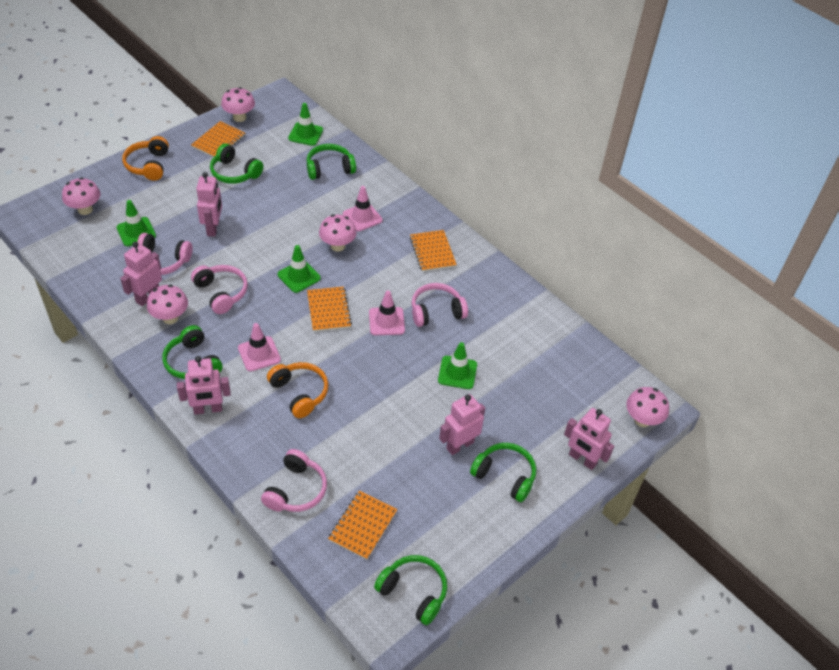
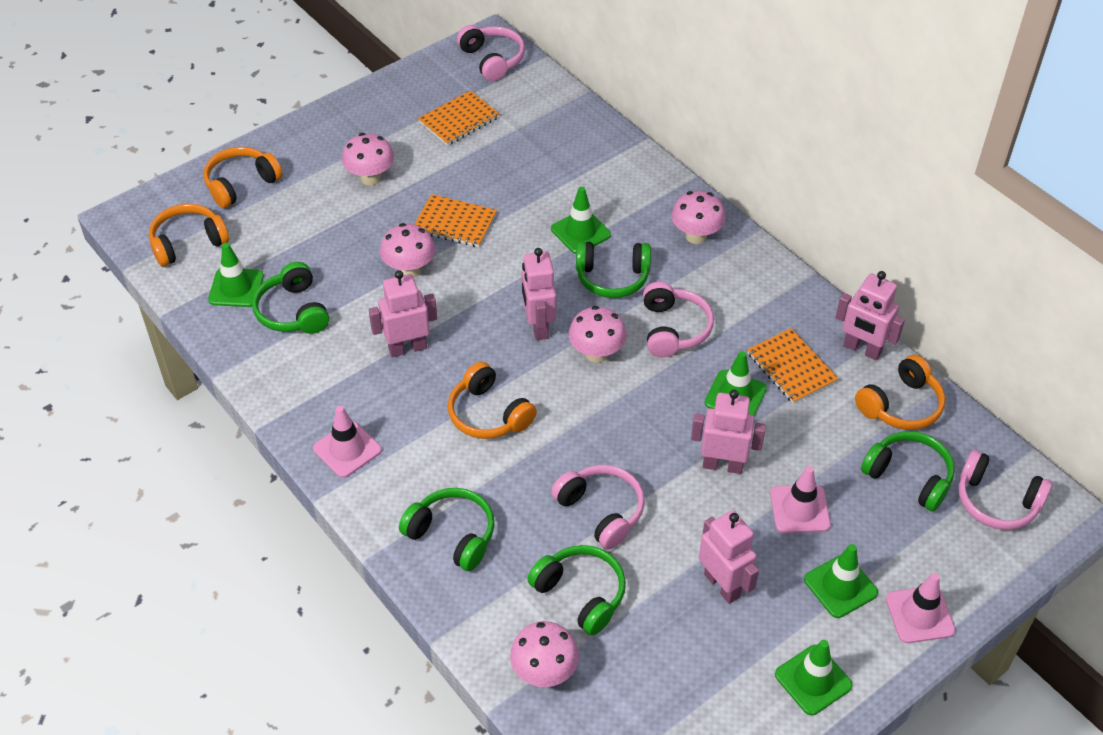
green traffic cone: [117,200,156,246] [278,245,321,293] [288,103,323,146] [438,342,477,389] = 4 -> [208,243,264,307] [551,187,611,254] [705,351,767,416] [775,640,853,715] [804,544,878,618] = 5
orange headphones: [122,136,169,181] [267,362,329,418] = 2 -> [149,204,229,267] [203,147,283,208] [448,362,537,439] [855,355,945,430] = 4
orange notebook: [191,121,245,157] [307,287,352,332] [328,491,397,560] [410,230,457,272] = 4 -> [414,194,497,247] [418,90,499,146] [747,328,839,404] = 3

